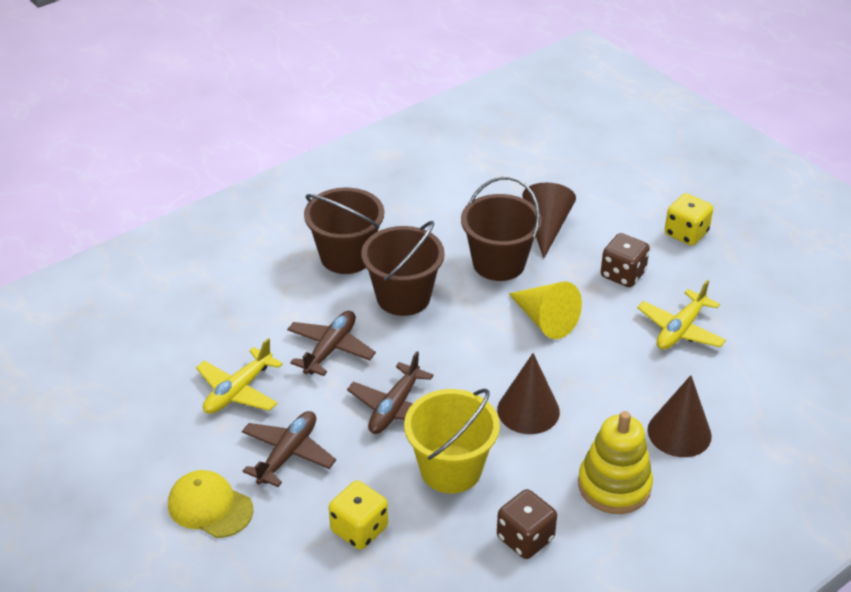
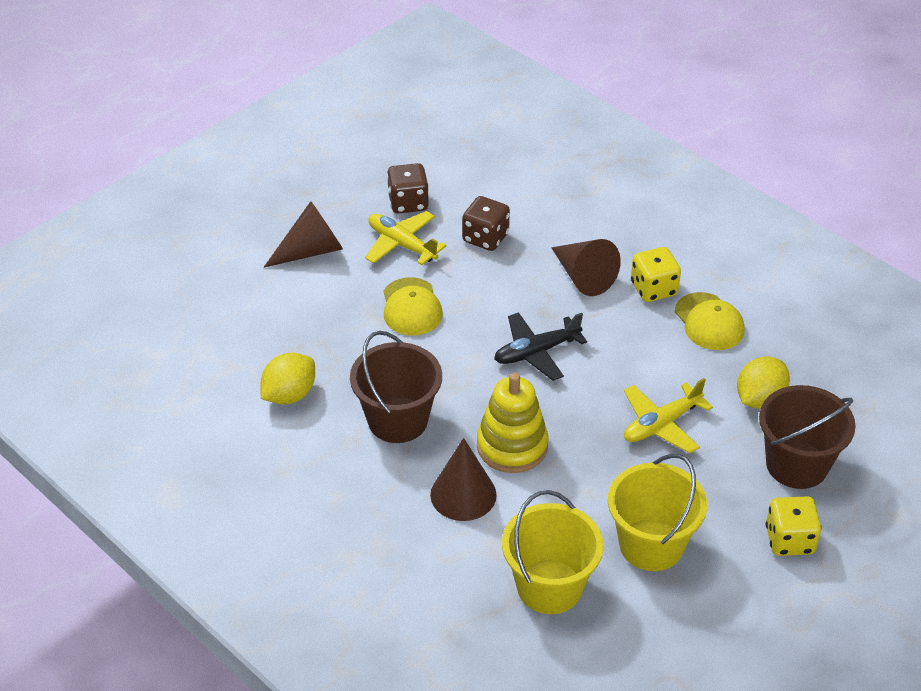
black plane: none = 0 -> [494,312,587,381] = 1
brown bucket: [304,188,384,274] [361,221,445,316] [461,176,542,281] = 3 -> [350,331,442,443] [759,385,856,489] = 2
brown plane: [242,411,336,487] [287,311,376,376] [347,351,434,434] = 3 -> none = 0
yellow bucket: [404,388,500,493] = 1 -> [502,490,604,614] [608,454,707,571] = 2
yellow cap: [168,470,253,538] = 1 -> [384,277,443,336] [675,292,745,350] = 2
yellow cone: [509,282,582,339] = 1 -> none = 0
yellow lemon: none = 0 -> [261,353,315,404] [737,356,790,409] = 2

